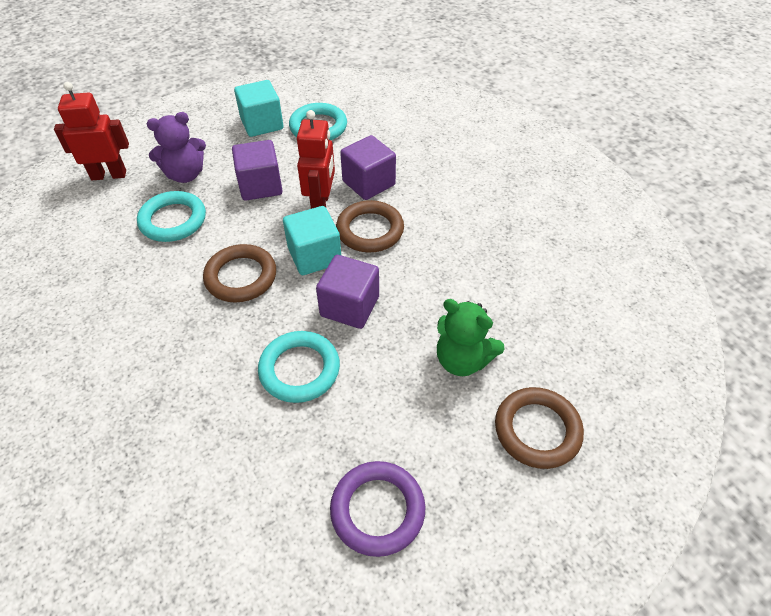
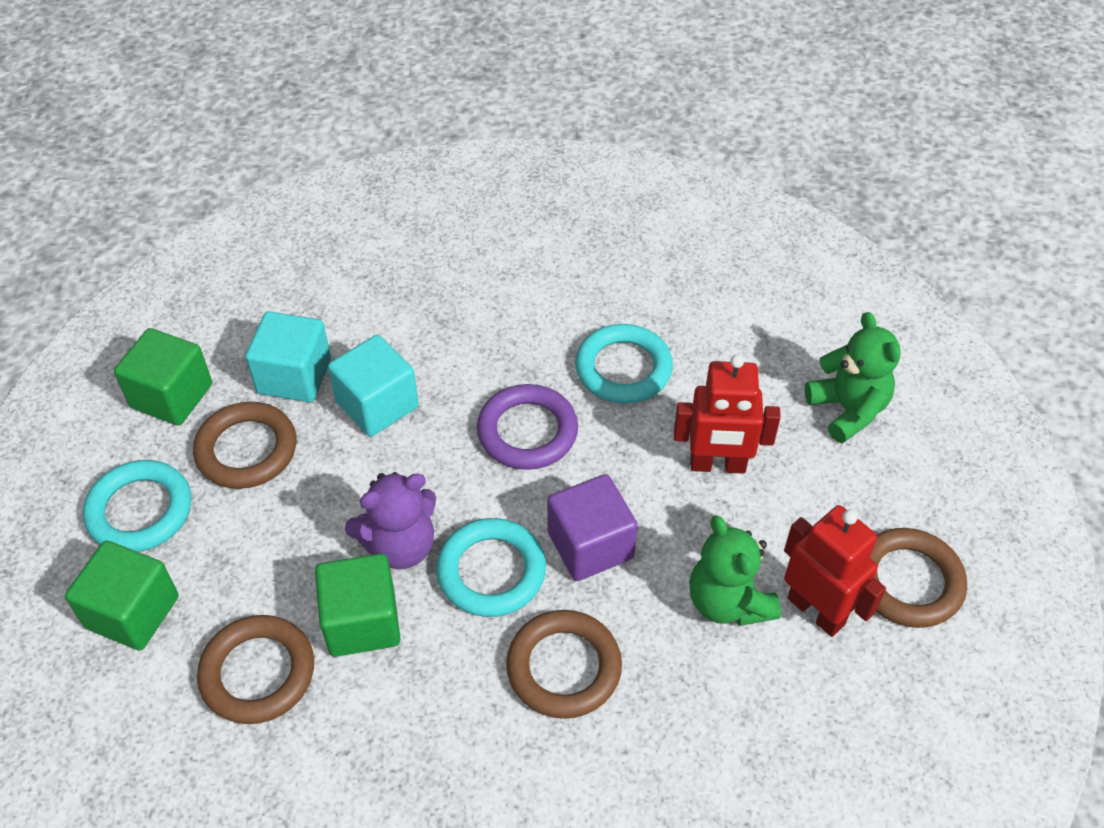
brown ring: [203,244,276,302] [336,200,404,252] [495,387,584,469] = 3 -> [193,402,296,489] [197,615,314,724] [506,610,622,719] [870,528,967,628] = 4
green cube: none = 0 -> [65,541,178,651] [114,328,212,425] [315,553,401,657] = 3
green teddy bear: [437,299,505,376] = 1 -> [689,515,781,626] [805,312,901,443] = 2
purple cube: [232,140,283,201] [316,255,379,329] [340,135,396,200] = 3 -> [547,474,638,581] = 1

